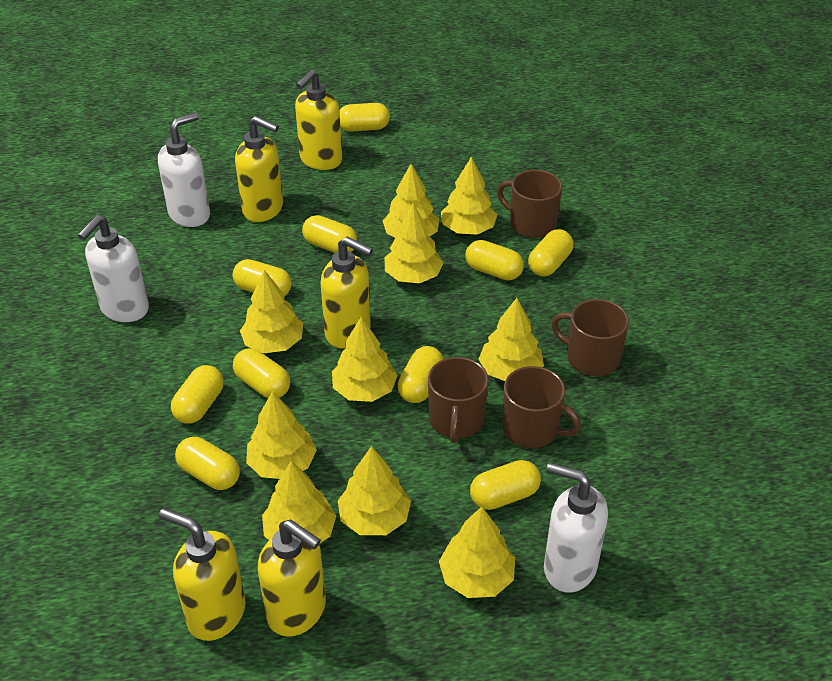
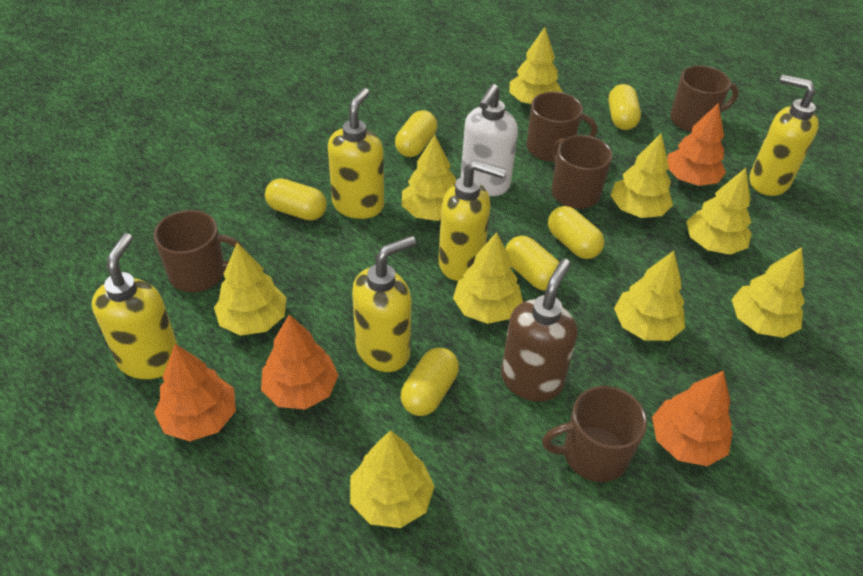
brown mug: [428,357,489,443] [497,170,562,238] [502,366,581,448] [551,299,629,376] = 4 -> [154,210,244,292] [527,92,597,162] [542,386,647,482] [551,135,613,209] [670,66,739,132] = 5
brown soap dispenser: none = 0 -> [501,259,577,402] = 1
orange tree: none = 0 -> [154,344,236,441] [261,314,338,409] [652,371,732,466] [667,103,726,186] = 4
white soap dispenser: [78,215,149,322] [158,112,210,227] [544,462,608,593] = 3 -> [461,84,518,196] = 1
yellow capsule: [171,365,224,424] [175,437,240,490] [233,259,291,296] [233,348,290,398] [302,215,358,253] [340,103,390,132] [398,346,444,403] [465,240,524,280] [470,460,541,510] [528,229,573,276] = 10 -> [265,178,327,221] [395,110,437,157] [401,348,459,416] [505,236,560,291] [548,206,604,259] [608,84,641,130] = 6
yellow tree: [240,270,303,353] [246,391,317,479] [262,461,336,543] [332,317,398,402] [338,446,411,535] [383,164,440,238] [385,203,443,283] [439,506,515,598] [441,157,497,235] [478,298,544,381] = 10 -> [214,243,286,336] [350,430,435,528] [402,135,456,221] [453,232,523,324] [509,27,563,105] [610,133,673,218] [614,251,685,341] [686,168,752,255] [732,247,805,338] = 9

